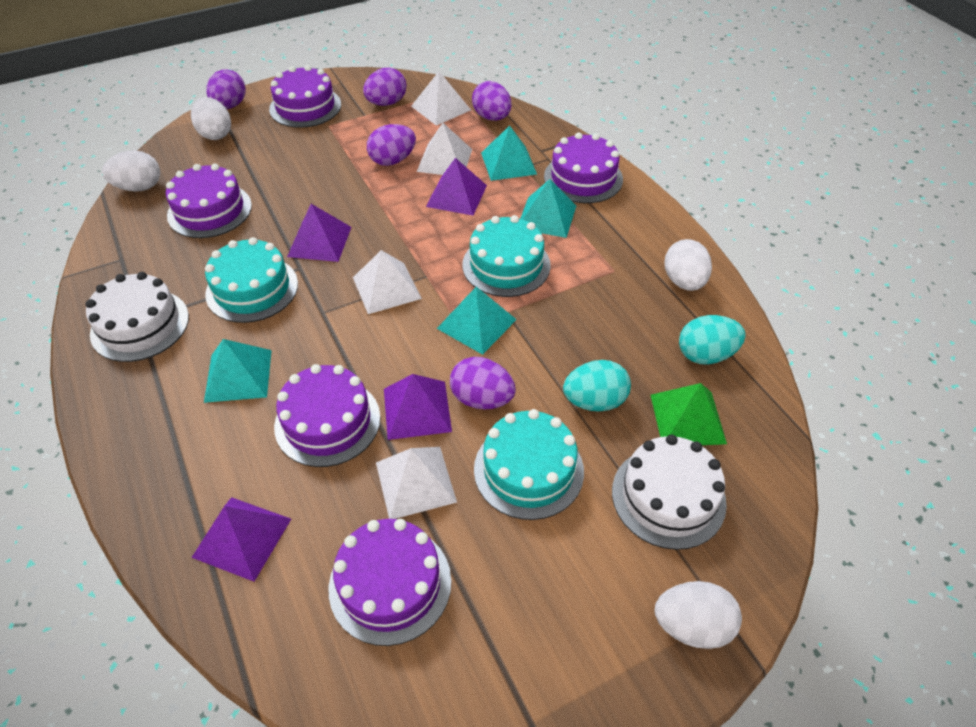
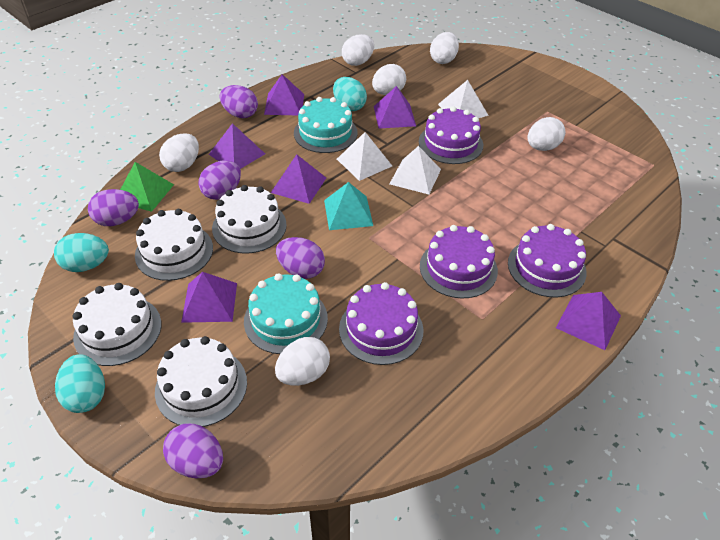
purple cake: [166,164,252,238] [269,65,341,128] [274,364,380,467] [329,519,451,646] [544,132,623,203] = 5 -> [339,282,423,365] [419,106,483,164] [420,225,498,299] [508,224,587,297] = 4
purple pyramid: [191,497,291,582] [287,204,351,262] [384,374,452,440] [426,158,487,215] = 4 -> [181,272,237,323] [209,123,265,169] [264,74,304,115] [271,154,326,204] [374,86,416,129] [556,292,621,350] = 6
turquoise cake: [205,237,298,323] [462,215,551,297] [474,409,584,520] = 3 -> [244,273,328,354] [294,97,357,153] = 2
turquoise egg: [563,360,631,412] [679,315,746,365] = 2 -> [54,233,109,272] [55,354,105,413] [333,77,367,111] = 3
turquoise pyramid: [204,339,272,403] [437,287,517,355] [481,126,537,181] [520,179,576,238] = 4 -> [324,182,373,230] = 1
white cake: [86,272,189,362] [612,434,727,550] = 2 -> [73,283,161,366] [135,209,213,281] [155,336,247,427] [212,185,287,254] = 4
white egg: [102,150,160,192] [191,97,231,140] [655,581,742,649] [665,239,712,291] = 4 -> [159,133,199,172] [275,337,330,386] [342,34,374,66] [372,64,406,95] [430,32,459,64] [528,117,566,151] = 6
white pyramid: [353,250,422,314] [376,447,457,519] [411,71,471,126] [417,123,472,175] = 4 -> [337,132,392,181] [390,146,441,194] [438,80,489,118] = 3

